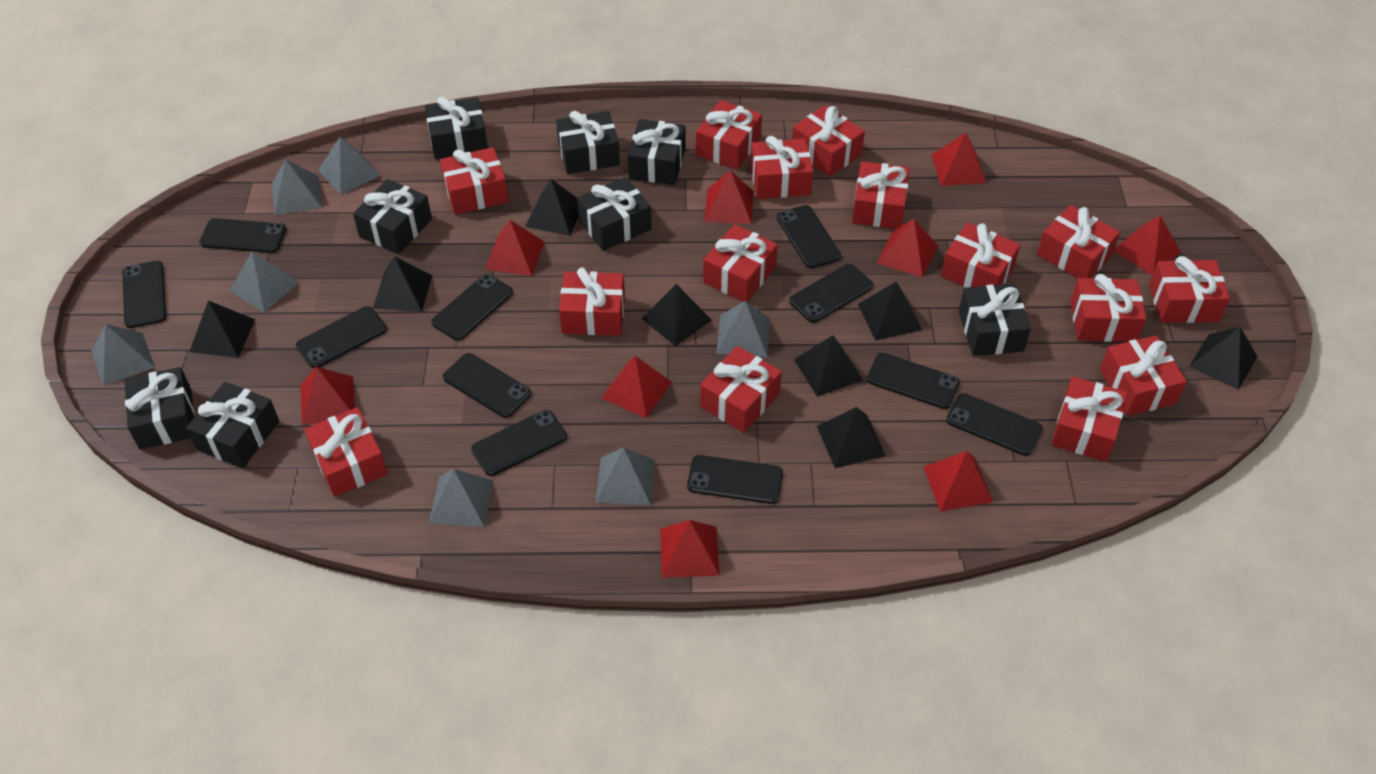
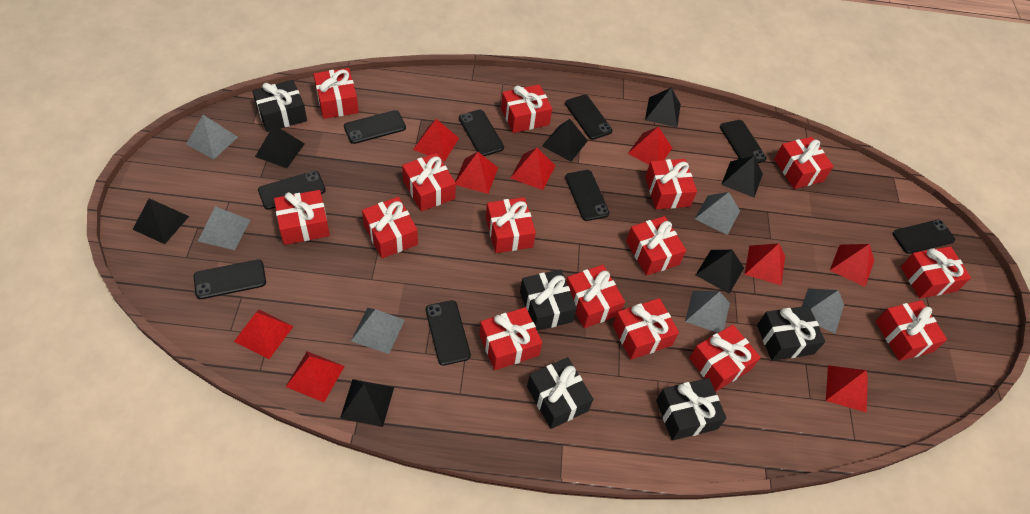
black gift: [124,367,195,450] [186,382,279,468] [353,179,432,254] [425,97,488,160] [556,111,620,174] [577,177,651,251] [627,119,686,185] [959,284,1031,356] = 8 -> [252,80,307,132] [520,269,577,331] [527,357,593,429] [656,378,726,441] [757,306,825,361] = 5
black phone: [123,261,166,328] [199,218,287,253] [296,306,387,368] [431,274,513,341] [443,353,531,418] [471,410,567,476] [687,455,783,504] [777,205,841,269] [789,264,873,323] [867,353,960,409] [946,393,1042,456] = 11 -> [194,260,266,299] [258,171,326,210] [344,110,406,144] [426,300,471,366] [459,110,504,156] [565,95,612,140] [565,170,609,221] [720,120,767,163] [892,220,955,254] = 9
black pyramid: [189,301,255,358] [373,256,432,312] [525,179,578,236] [641,284,712,346] [794,335,863,397] [817,407,886,468] [858,282,922,341] [1189,327,1257,390] = 8 -> [132,198,189,244] [255,125,305,168] [340,379,394,427] [542,119,588,162] [645,88,681,127] [696,250,744,294] [721,156,763,197] = 7
grey pyramid: [92,324,155,386] [230,251,300,312] [272,159,322,215] [318,137,381,195] [429,469,493,527] [595,448,655,505] [716,301,770,357] = 7 -> [186,115,238,159] [198,206,250,250] [351,308,405,354] [685,291,730,333] [695,192,740,235] [802,288,844,334] = 6

